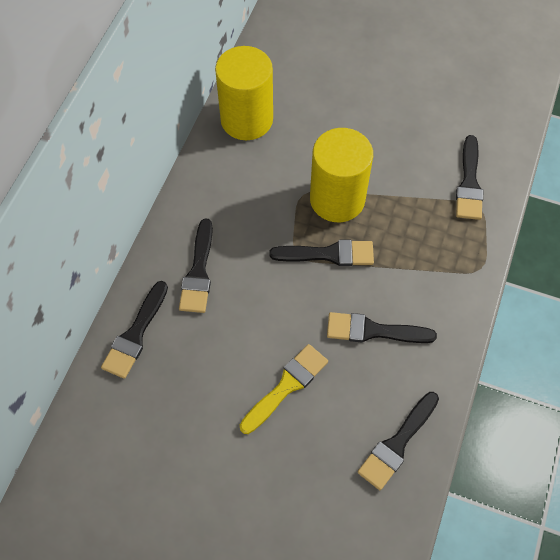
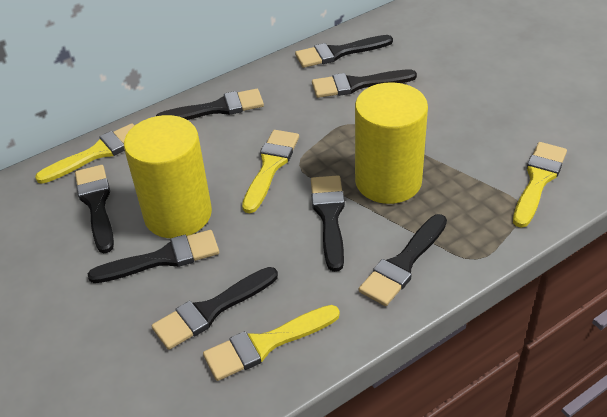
black brush: [101,281,168,379] [179,218,213,313] [270,240,374,266] [327,312,437,343] [358,392,439,490] [456,135,483,220] = 6 -> [75,165,114,253] [88,230,219,283] [152,267,278,350] [156,89,264,120] [295,35,393,68] [311,175,345,272] [312,69,417,98] [359,214,447,306] = 8
yellow brush: [240,344,328,434] = 1 -> [35,123,135,184] [203,305,340,381] [242,130,299,213] [513,142,567,228] = 4

